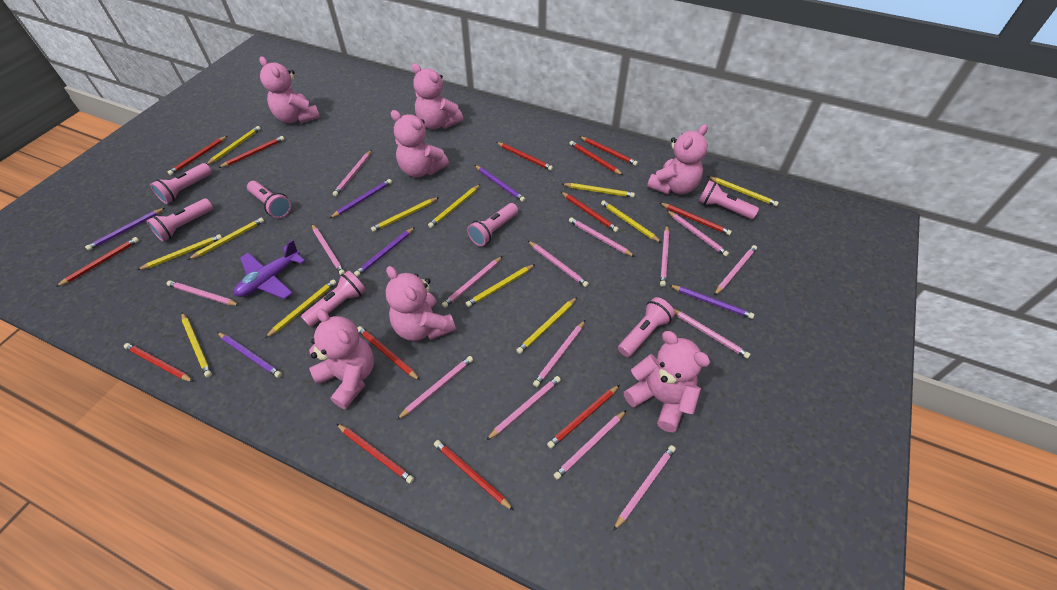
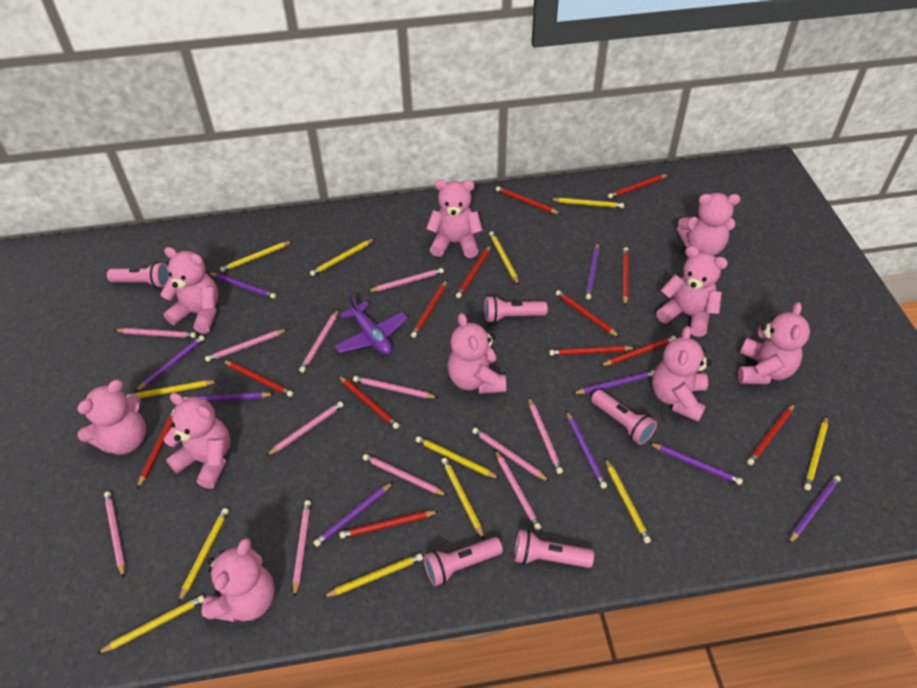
pink flashlight: [147,198,213,242] [150,163,212,204] [247,181,291,218] [301,271,366,327] [467,203,518,246] [618,297,675,357] [698,180,759,219] = 7 -> [107,262,170,288] [424,537,503,586] [484,295,548,323] [514,529,594,568] [591,390,657,445] = 5
pink pencil: [167,281,239,306] [312,224,345,275] [333,150,372,196] [397,356,473,420] [442,256,503,308] [486,376,561,440] [528,241,589,287] [533,320,585,387] [554,410,626,480] [569,217,635,257] [613,445,676,531] [660,225,669,287] [667,210,729,256] [674,309,751,359] [714,245,757,296] = 15 -> [104,491,125,578] [115,328,196,338] [205,329,288,362] [266,401,344,456] [293,500,311,598] [299,309,339,373] [353,376,438,398] [363,454,448,496] [367,268,444,292] [472,427,550,482] [495,449,541,530] [528,397,563,474] = 12
pink teddy bear: [259,56,320,123] [309,309,374,409] [386,266,456,341] [390,110,449,177] [412,63,463,129] [624,331,710,432] [647,124,708,195] = 7 -> [77,380,146,455] [160,247,218,334] [164,393,230,489] [202,538,275,622] [426,179,483,258] [447,313,506,394] [652,326,711,422] [656,246,728,337] [677,193,740,255] [738,302,810,384] = 10
purple pencil: [85,208,165,251] [217,332,282,378] [329,179,392,219] [354,227,415,277] [475,165,525,202] [669,285,754,319] = 6 -> [135,335,205,392] [183,392,274,402] [209,272,276,299] [313,482,393,547] [566,410,607,489] [572,370,655,394] [586,243,599,299] [649,443,743,485] [788,475,841,544] = 9

